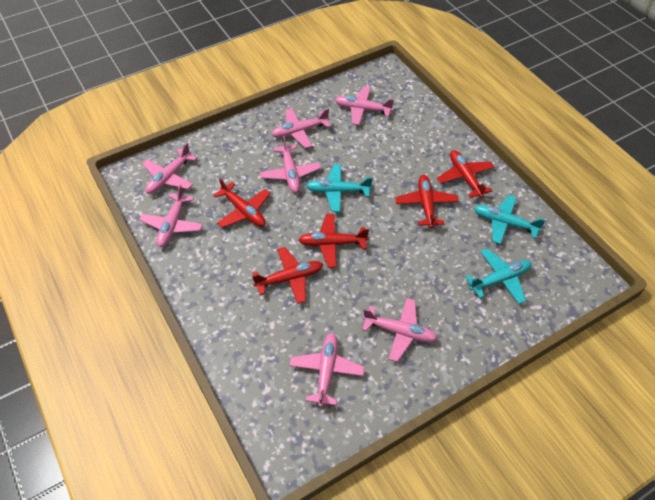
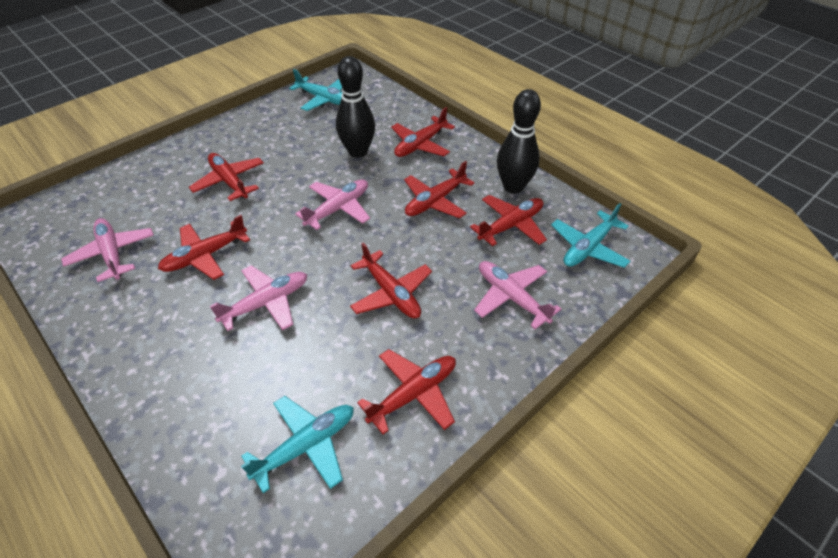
black bowling pin: none = 0 -> [336,56,375,158] [497,89,541,194] = 2
pink plane: [139,185,203,247] [142,143,197,194] [260,136,321,193] [271,108,331,148] [289,333,365,407] [335,86,394,125] [362,298,438,362] = 7 -> [61,218,154,282] [209,265,307,331] [295,179,370,230] [474,261,561,329] = 4
red plane: [213,178,270,228] [252,247,323,304] [298,214,369,268] [395,175,459,228] [437,150,494,198] = 5 -> [158,215,250,280] [189,153,264,201] [350,243,432,318] [357,349,456,434] [391,107,455,157] [404,161,474,218] [470,195,547,246] = 7

